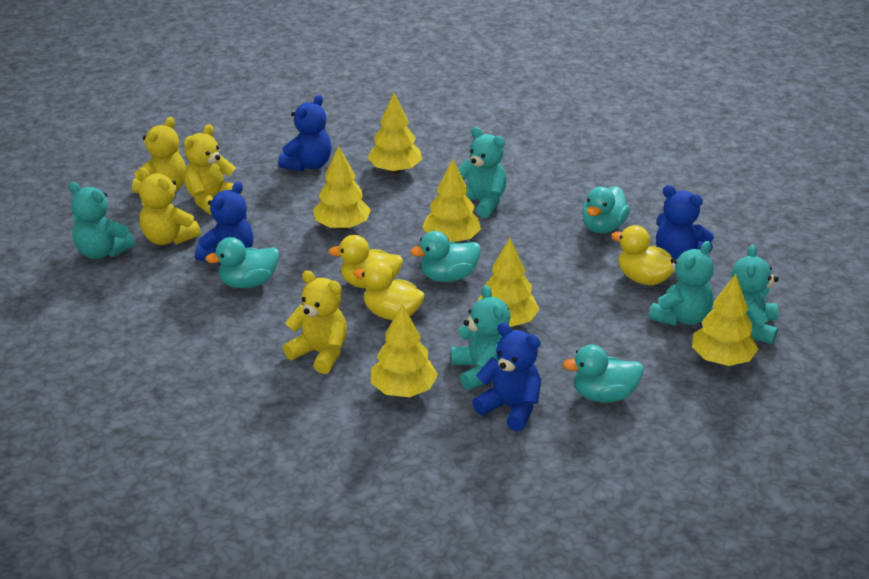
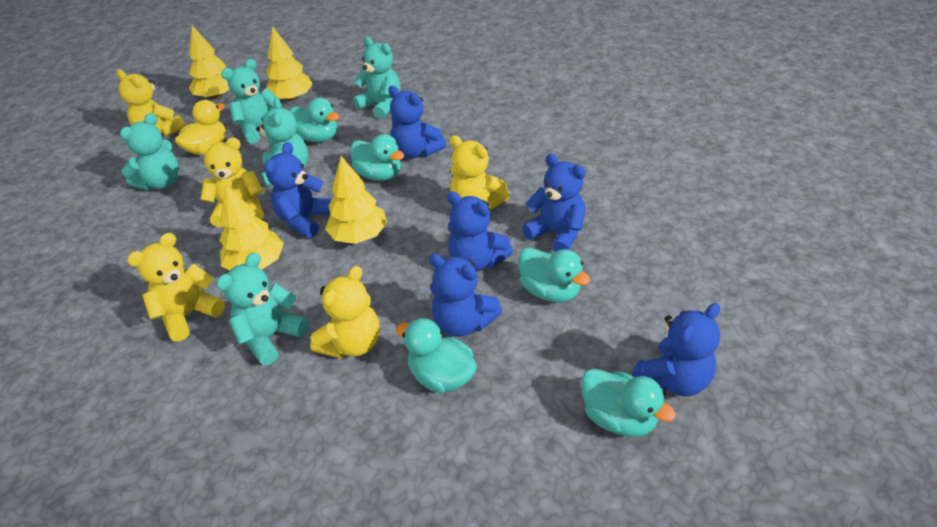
blue teddy bear: [195,181,253,264] [278,95,332,171] [472,322,541,431] [656,185,714,259] = 4 -> [265,142,332,238] [388,86,446,158] [429,253,502,337] [447,191,513,272] [522,154,586,252] [632,303,720,396] = 6
turquoise duck: [205,237,279,288] [410,231,481,282] [562,344,644,402] [582,186,630,233] = 4 -> [290,98,339,142] [351,134,404,181] [396,318,477,393] [519,247,590,303] [581,369,676,437] = 5
yellow duck: [328,235,403,289] [353,261,425,320] [611,225,675,285] = 3 -> [175,100,226,155] = 1
yellow teddy bear: [132,117,186,193] [138,168,201,245] [184,124,242,215] [283,270,347,374] = 4 -> [116,69,186,136] [127,233,225,341] [196,138,264,228] [310,266,380,359] [450,135,510,210] = 5
yellow tree: [313,146,371,230] [368,93,422,173] [371,304,438,397] [422,159,481,243] [478,238,540,327] [692,274,758,366] = 6 -> [189,26,230,99] [219,184,284,270] [266,26,313,102] [325,156,387,244] = 4

